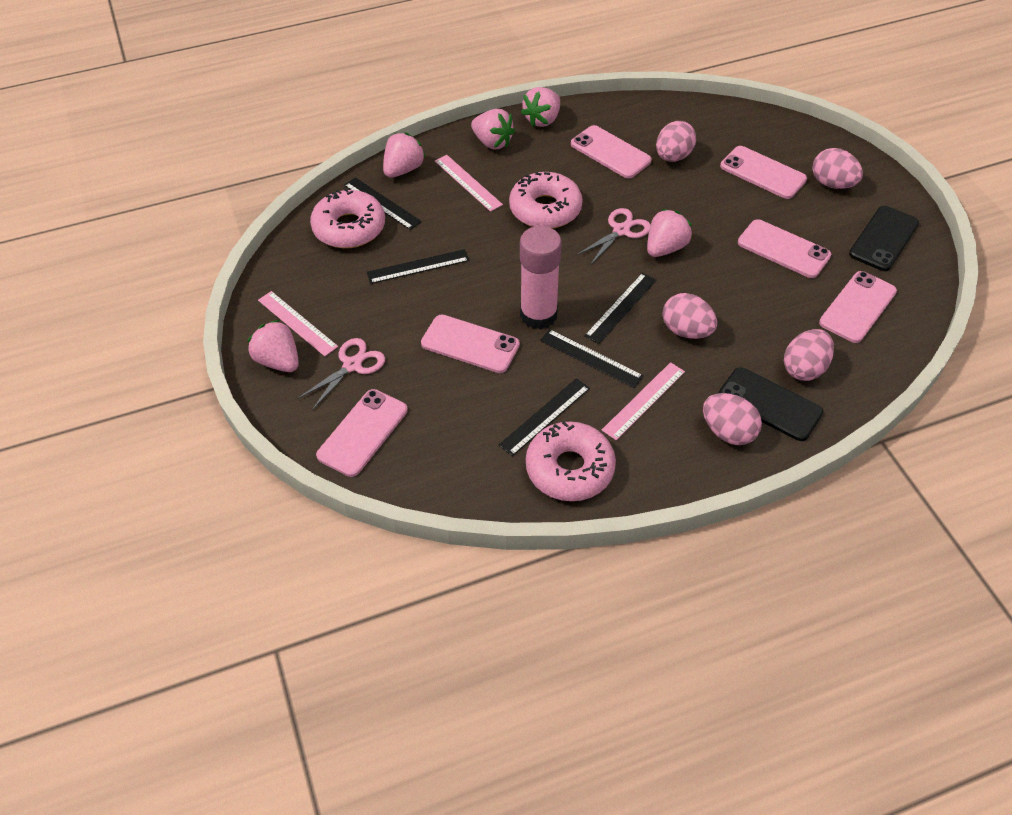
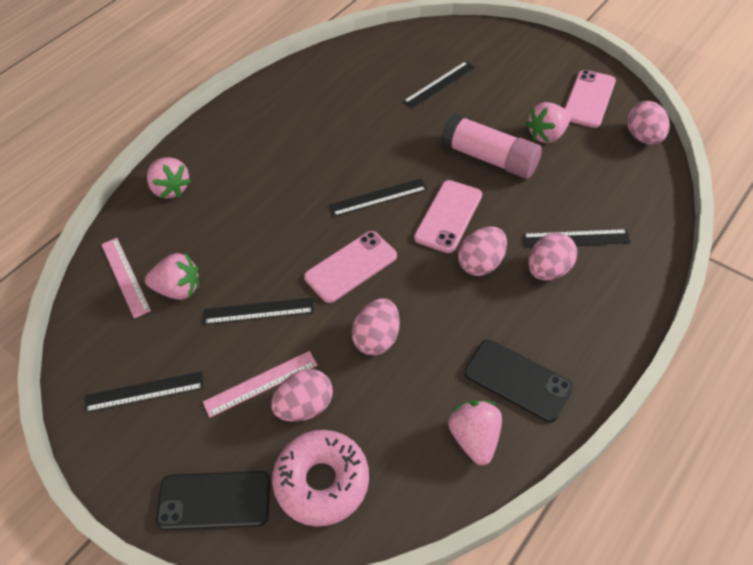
pink donut: [310,188,385,248] [509,172,583,229] [526,421,616,501] = 3 -> [272,430,369,526] = 1
pink phone: [316,389,408,477] [421,314,520,373] [571,125,652,179] [720,146,807,199] [738,219,831,278] [819,271,897,343] = 6 -> [304,231,397,303] [414,180,482,253] [564,70,616,128] = 3
pink ruler: [258,291,338,356] [435,155,503,212] [602,362,685,440] = 3 -> [101,238,151,318] [203,351,318,418] = 2
pink scissors: [298,338,385,410] [576,208,651,264] = 2 -> none = 0
pink strawberry: [247,320,299,372] [383,132,426,178] [471,109,515,150] [521,87,560,127] [647,209,692,257] = 5 -> [145,253,199,300] [147,157,191,199] [448,400,502,465] [525,102,571,143] = 4

